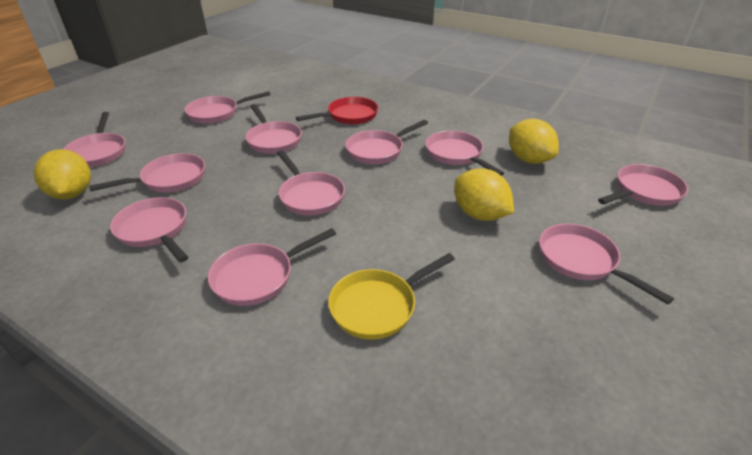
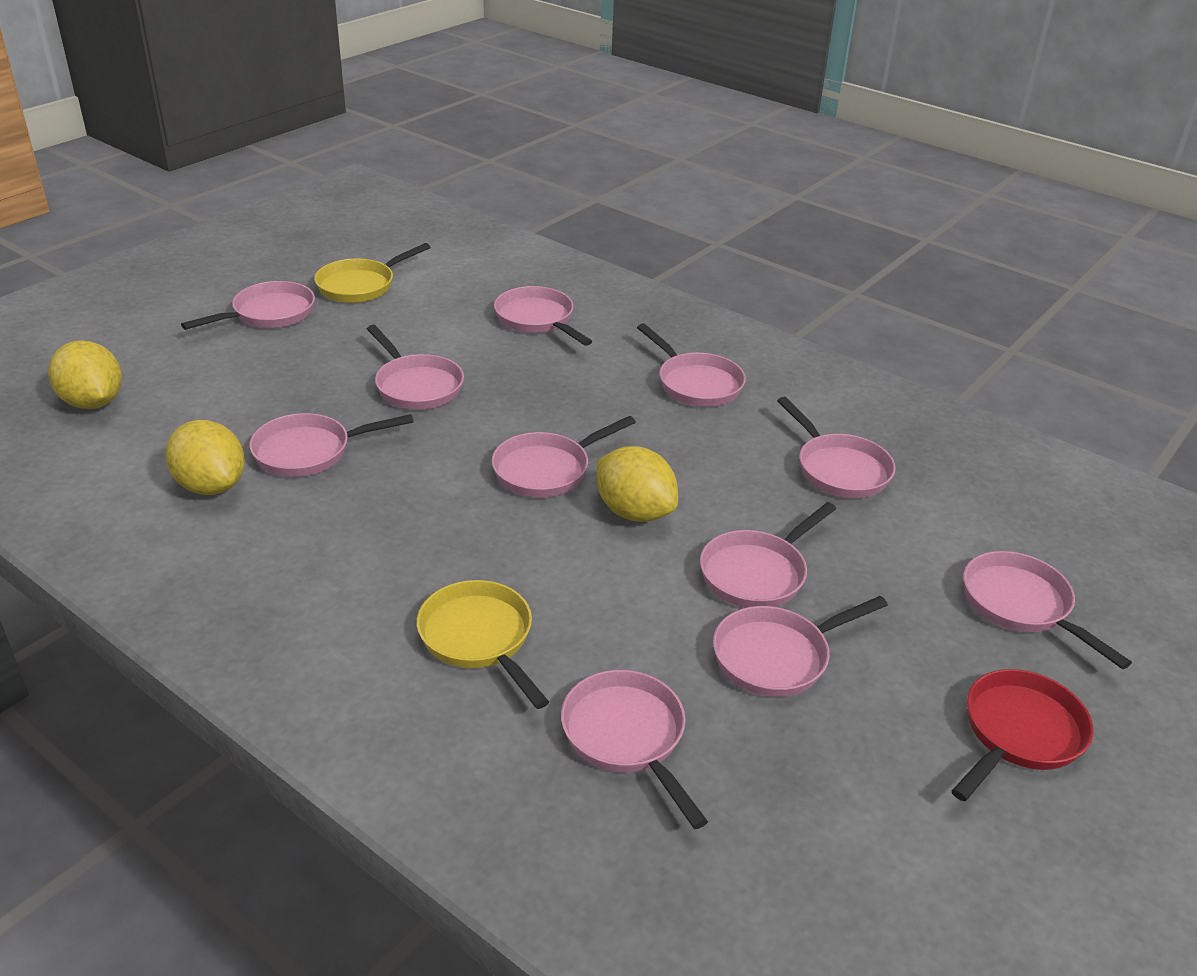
yellow pan: [328,253,455,339] = 1 -> [314,243,431,303] [417,580,549,709] = 2

